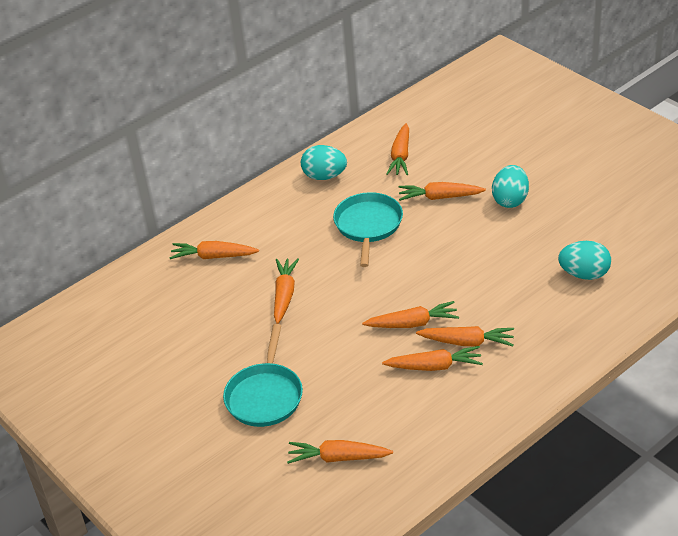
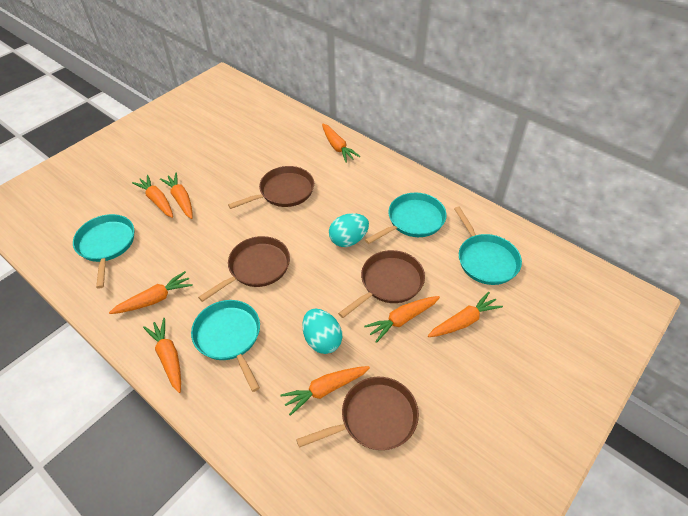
brown pan: none = 0 -> [198,236,290,302] [228,166,314,209] [296,377,419,450] [338,250,425,318] = 4
turquoise egg: [301,145,347,180] [492,165,529,208] [558,241,611,280] = 3 -> [302,309,342,354] [329,213,369,247] = 2
turquoise pan: [223,324,303,427] [333,192,403,267] = 2 -> [73,214,134,289] [191,300,260,392] [365,193,447,244] [454,206,522,285] = 4

